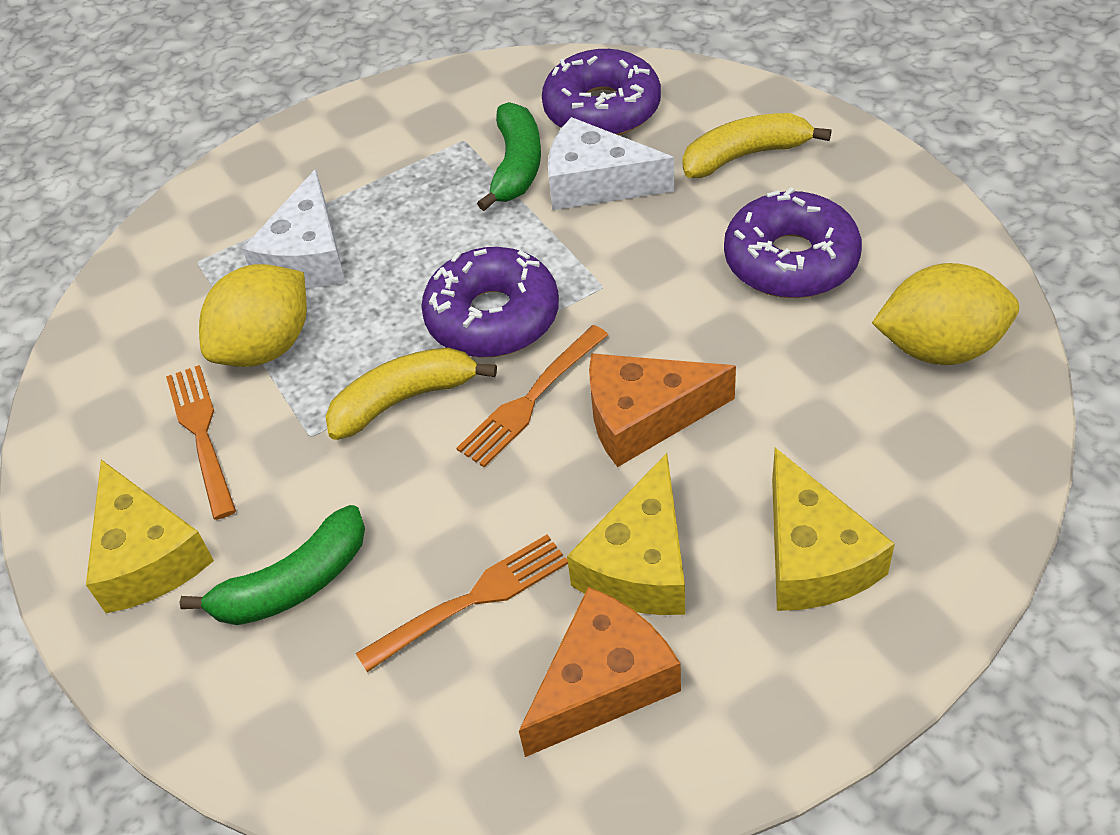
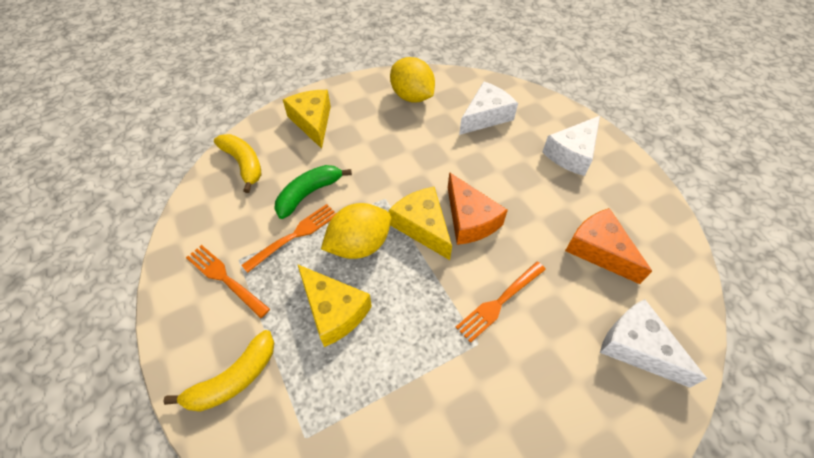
green banana: [179,505,365,625] [477,102,541,211] = 2 -> [274,165,352,219] = 1
purple donut: [421,247,559,357] [542,49,661,135] [724,187,862,298] = 3 -> none = 0
white cheese: [242,169,346,288] [548,117,674,210] = 2 -> [459,82,518,135] [542,116,600,176] [600,299,707,388] = 3

